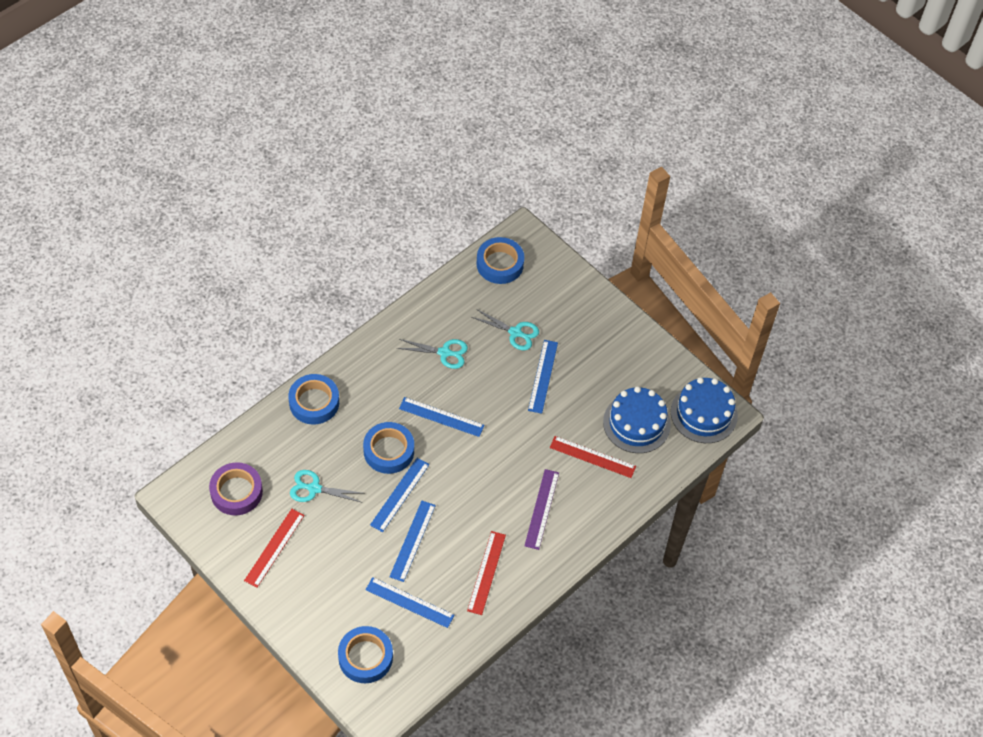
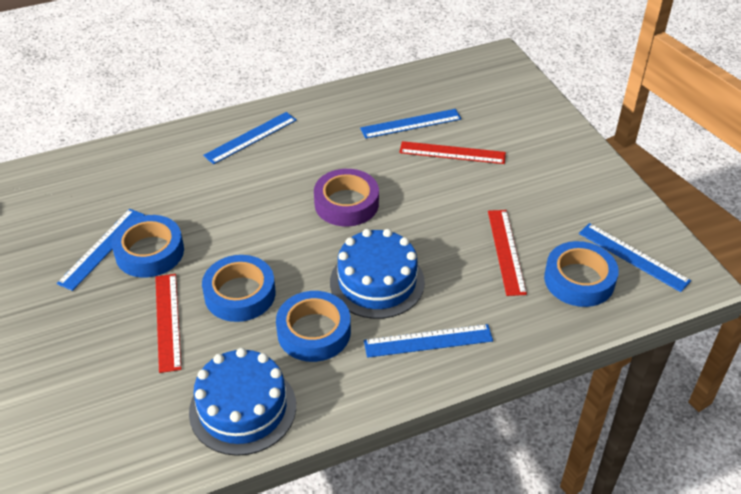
purple ruler: [524,469,559,550] = 1 -> none = 0
turquoise scissors: [290,470,362,502] [397,339,468,369] [472,309,539,351] = 3 -> none = 0

